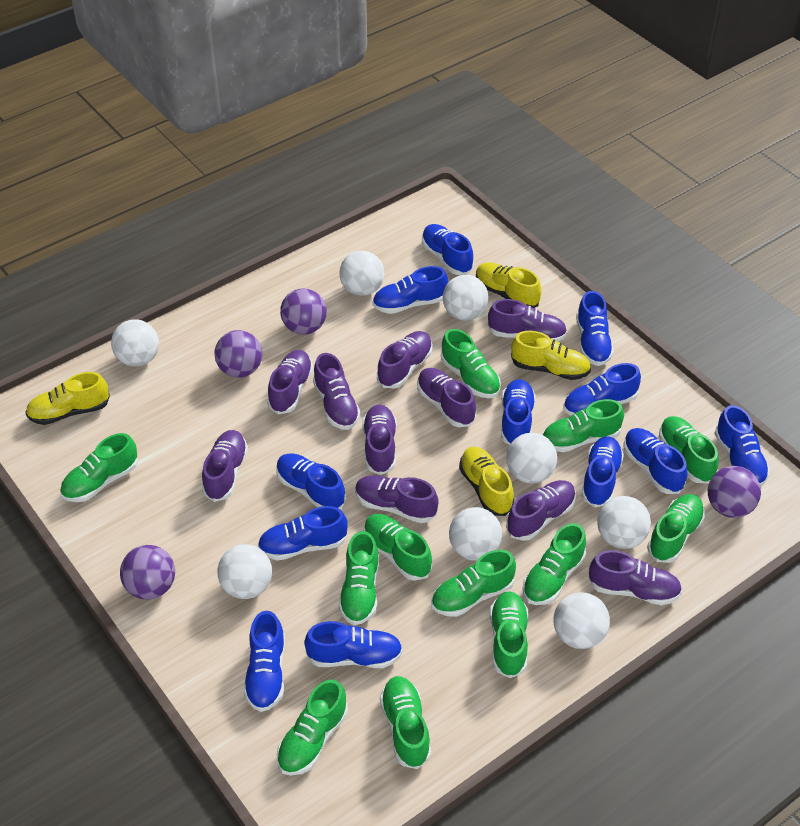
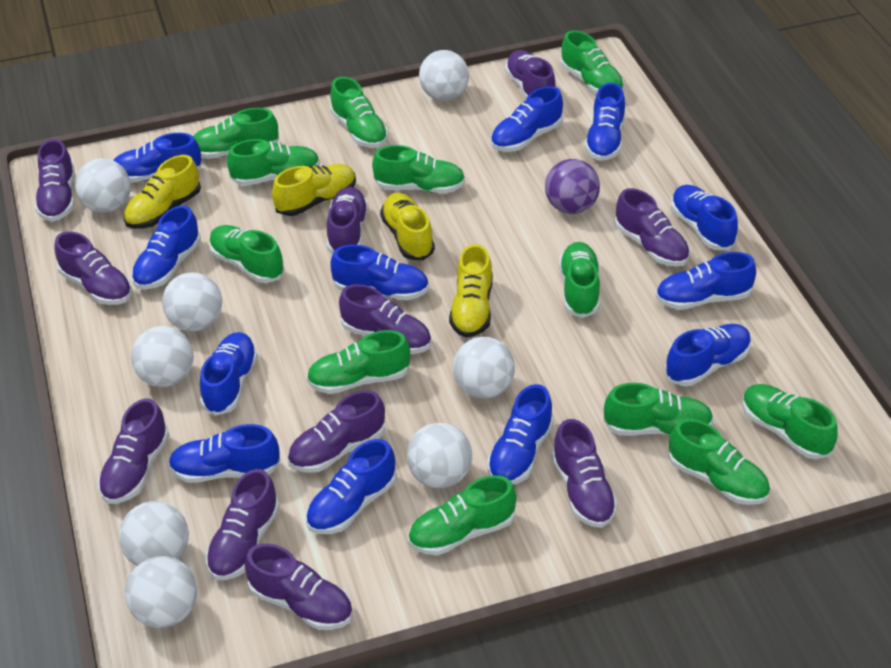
purple ball: [120,545,175,600] [214,330,262,377] [280,288,327,335] [708,466,761,518] = 4 -> [545,159,600,214] = 1
purple shoe: [202,430,248,502] [267,350,313,414] [313,353,360,430] [355,475,439,523] [362,405,397,475] [377,331,433,389] [417,368,476,427] [488,299,567,341] [506,480,576,541] [588,550,682,605] = 10 -> [35,139,75,222] [54,231,132,305] [98,399,169,504] [206,469,280,580] [245,543,353,630] [288,390,385,473] [327,187,368,254] [339,284,431,354] [505,50,555,99] [551,419,618,528] [615,188,690,267] = 11

